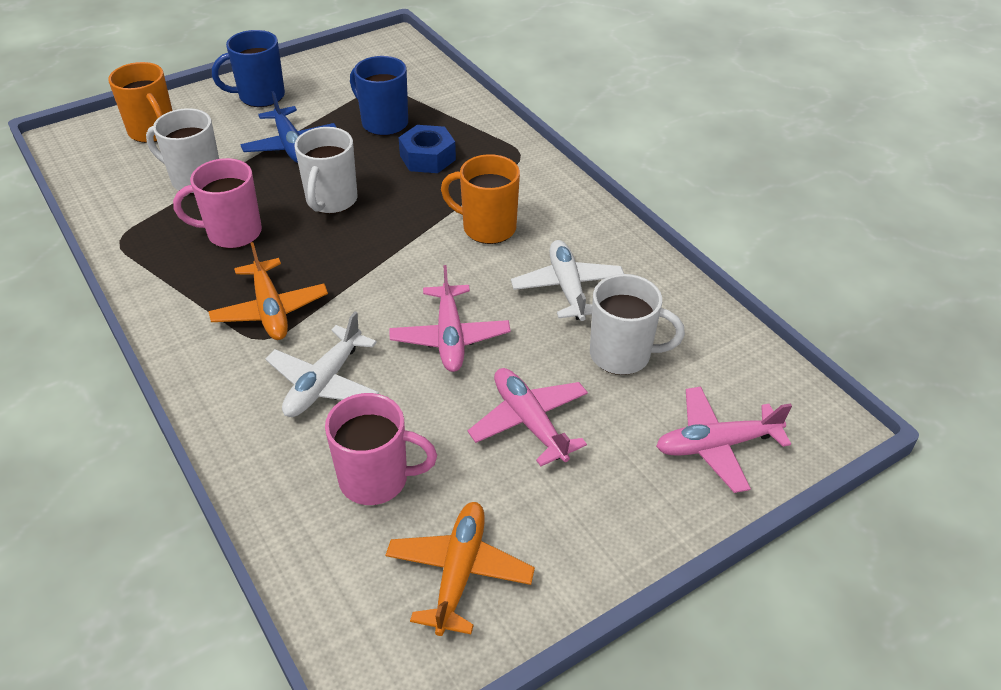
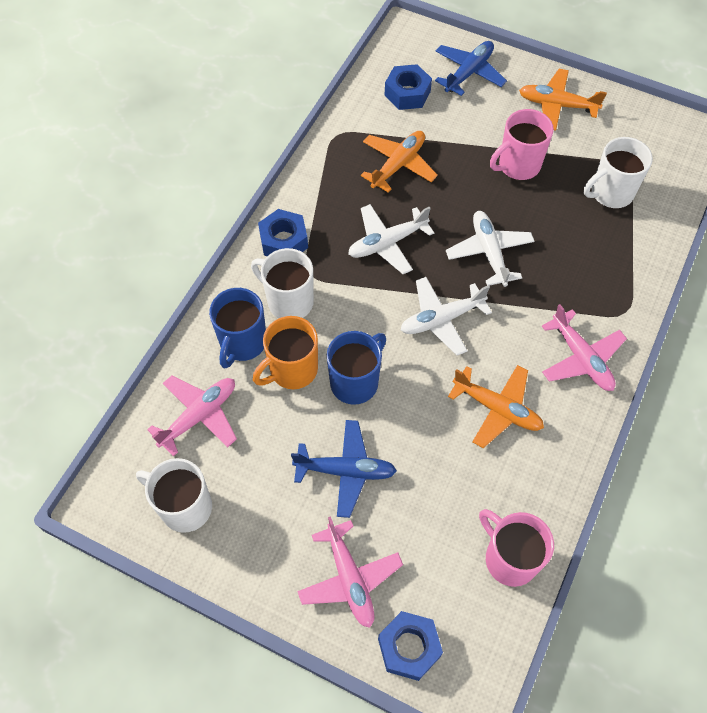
blue nut: [398,125,456,173] = 1 -> [258,209,308,256] [378,611,443,681] [384,64,432,110] = 3
blue plane: [241,91,337,163] = 1 -> [291,420,397,518] [435,41,507,96] = 2
orange mug: [108,62,172,143] [441,154,520,244] = 2 -> [253,316,318,389] = 1
orange plane: [208,242,328,340] [386,502,535,636] = 2 -> [361,131,438,193] [448,365,544,448] [519,69,607,131] = 3
white plane: [265,311,379,417] [511,240,624,321] = 2 -> [348,204,434,274] [401,277,492,356] [446,211,535,287] = 3

